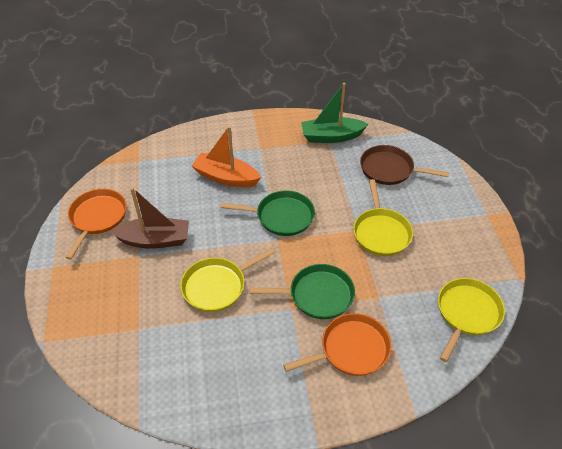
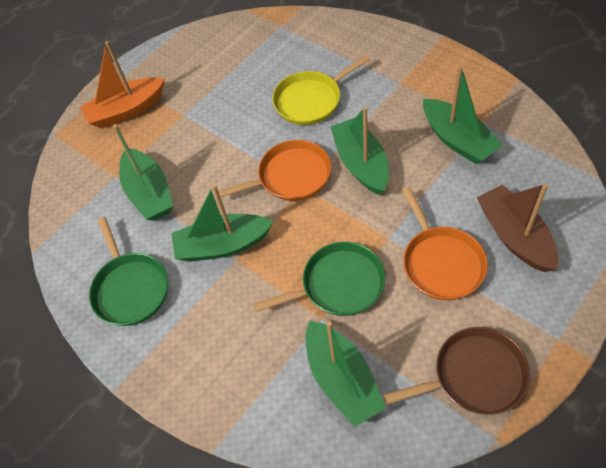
green boat: [301,83,368,143] = 1 -> [113,124,173,221] [171,184,273,262] [306,320,386,427] [331,106,389,195] [423,65,503,164] = 5
yellow pan: [180,248,275,312] [353,179,413,256] [438,278,505,362] = 3 -> [272,55,370,125] = 1

